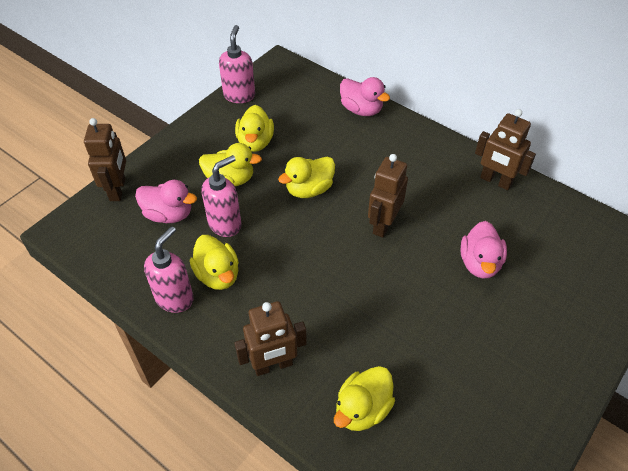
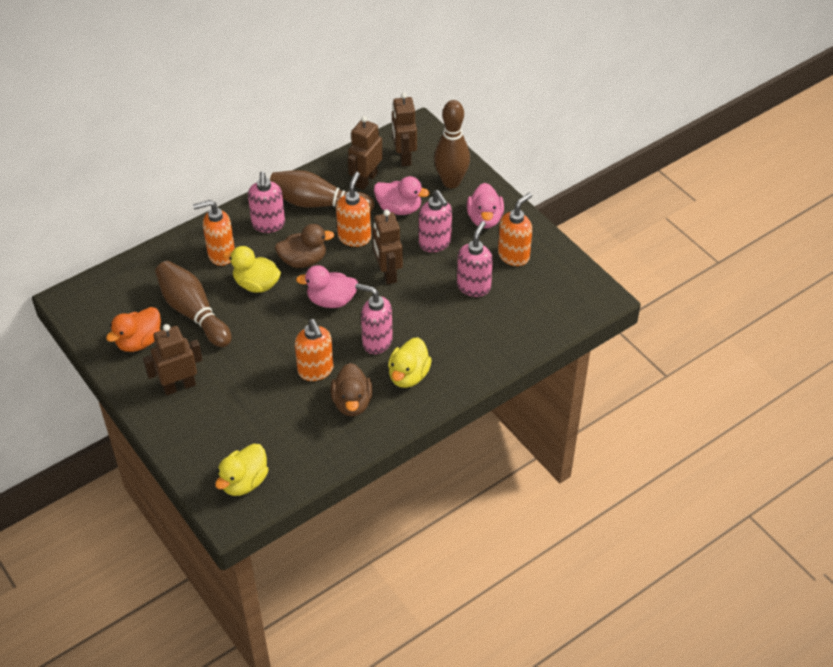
brown bowling pin: none = 0 -> [155,261,232,347] [270,170,374,212] [434,100,470,188] = 3
brown duck: none = 0 -> [275,224,334,268] [331,363,372,416] = 2
orange duck: none = 0 -> [106,307,161,352] = 1
orange soap dispenser: none = 0 -> [193,200,235,266] [295,319,333,381] [336,172,371,247] [498,193,532,266] = 4
pink soap dispenser: [144,226,194,313] [202,155,241,237] [219,25,255,103] = 3 -> [248,171,285,233] [355,283,393,354] [419,190,452,252] [457,221,493,297] = 4
yellow duck: [190,235,239,290] [199,143,262,186] [235,105,274,152] [278,156,335,198] [334,366,395,431] = 5 -> [215,444,269,496] [223,246,281,293] [388,337,432,388] = 3

